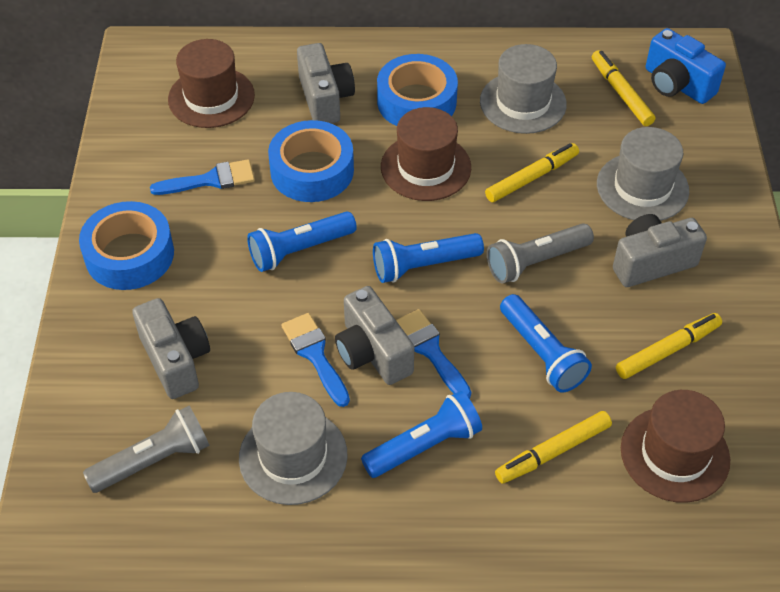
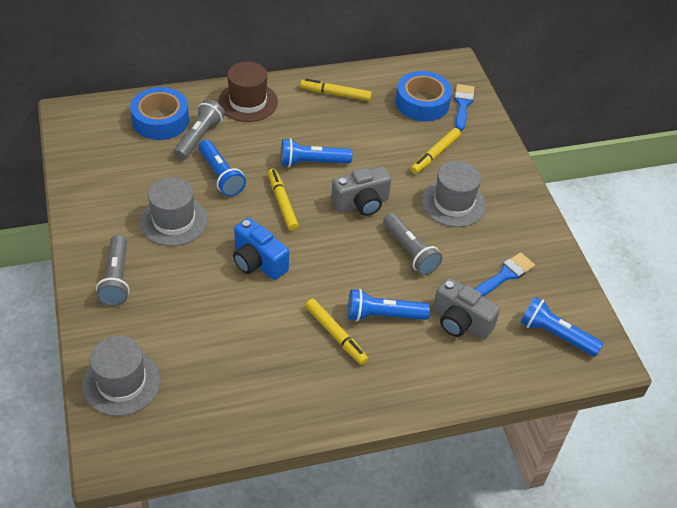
blue brush: [150,159,255,195] [281,313,350,407] [396,309,472,399] = 3 -> [454,84,475,131] [475,252,535,297] = 2
blue tape: [79,201,174,290] [268,120,354,202] [377,54,458,126] = 3 -> [130,87,189,140] [396,71,452,121] = 2
brown hat: [168,39,255,128] [381,107,471,201] [621,390,730,503] = 3 -> [218,61,278,122] = 1
grey camera: [132,298,210,399] [297,43,355,123] [335,286,415,385] [613,214,707,287] = 4 -> [331,166,391,216] [433,278,500,339] = 2
grey flashlight: [83,406,210,493] [487,223,594,284] = 2 -> [96,235,130,306] [174,99,225,160] [383,213,442,275] = 3

